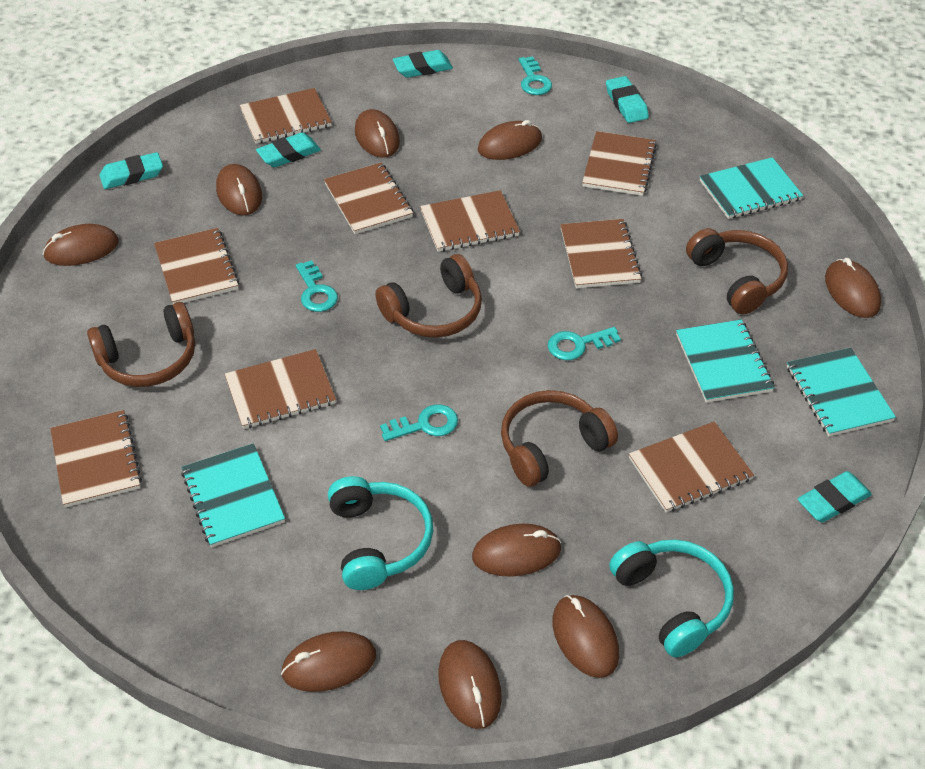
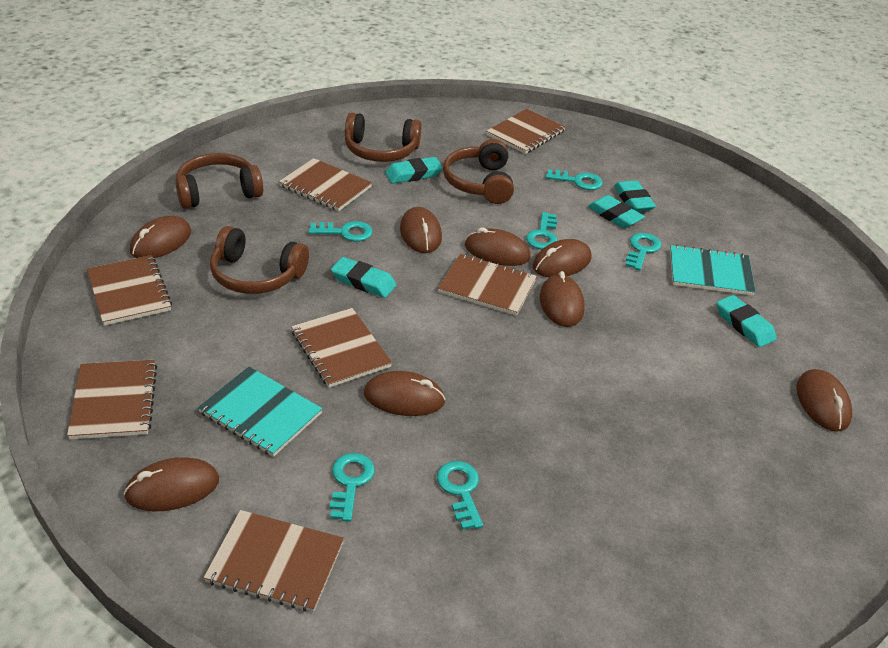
brown mouse: [43,224,119,266] [216,164,262,215] [281,631,376,692] [355,109,400,158] [438,640,502,729] [472,524,562,577] [478,120,542,160] [552,595,619,678] [825,258,881,318] = 9 -> [123,457,219,511] [130,216,191,258] [364,371,446,416] [400,207,442,253] [465,227,531,266] [533,239,591,277] [540,271,585,327] [796,369,852,431] = 8
brown notebook: [50,410,142,508] [154,228,239,304] [225,349,336,429] [240,88,332,144] [324,163,413,234] [420,190,520,252] [560,219,642,288] [582,131,657,196] [629,421,754,512] = 9 -> [67,360,157,440] [87,255,172,326] [203,510,344,612] [279,158,372,211] [291,308,392,388] [438,254,537,316] [486,109,566,154] = 7
turquoise headphones: [328,476,433,590] [609,540,734,657] = 2 -> none = 0
turquoise key: [296,260,338,312] [380,404,458,441] [519,56,552,95] [548,327,621,360] = 4 -> [309,221,373,241] [330,453,375,522] [437,461,483,530] [526,212,558,249] [545,169,603,190] [626,233,661,270] = 6
turquoise notebook: [181,443,285,547] [676,319,775,403] [700,157,803,219] [787,348,896,436] = 4 -> [198,367,323,457] [670,245,756,296] = 2

